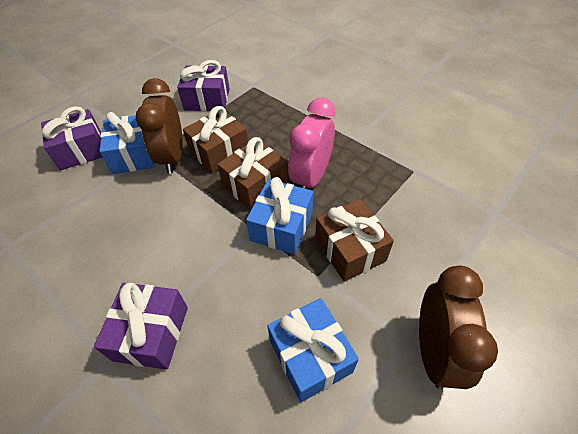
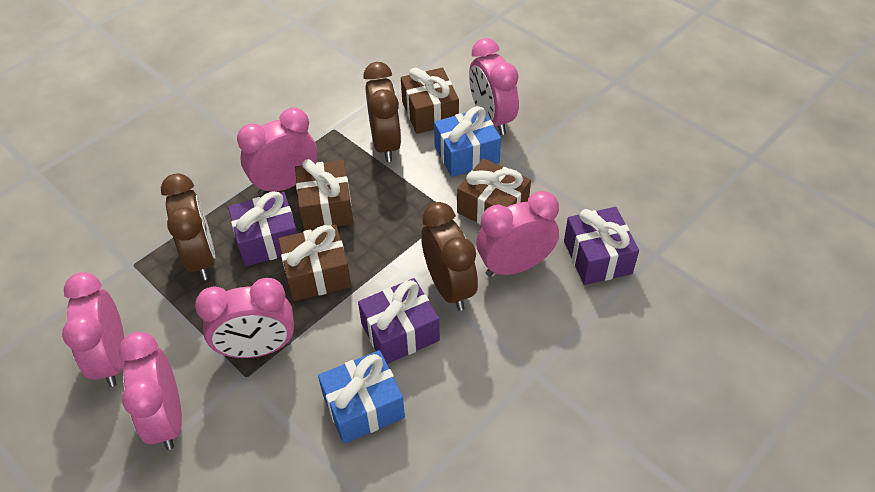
blue gift: [100,112,155,174] [246,177,313,254] [267,298,359,402] = 3 -> [318,350,405,444] [434,106,501,177] = 2
brown clock: [136,78,183,174] [419,266,498,389] = 2 -> [161,173,215,280] [363,62,401,162] [421,202,478,311] = 3
brown gift: [183,106,248,173] [217,137,287,210] [315,199,394,282] = 3 -> [278,225,351,301] [295,159,353,231] [401,68,459,134] [457,158,531,225] = 4
pink clock: [288,98,336,189] = 1 -> [62,272,125,387] [119,332,182,450] [195,278,294,358] [237,108,317,196] [469,38,519,135] [476,191,559,277] = 6

